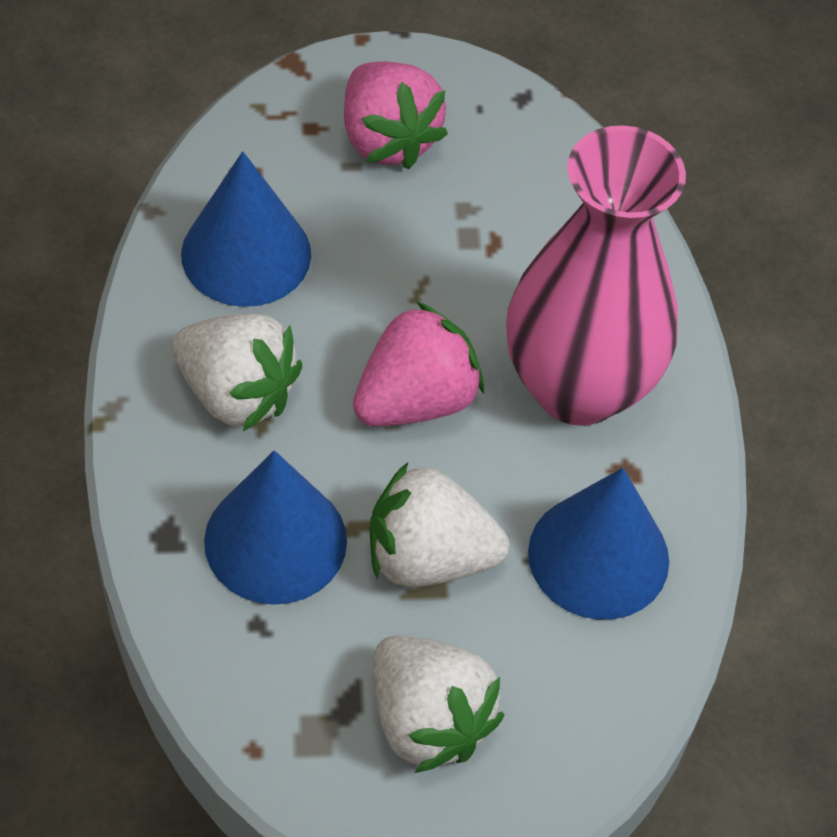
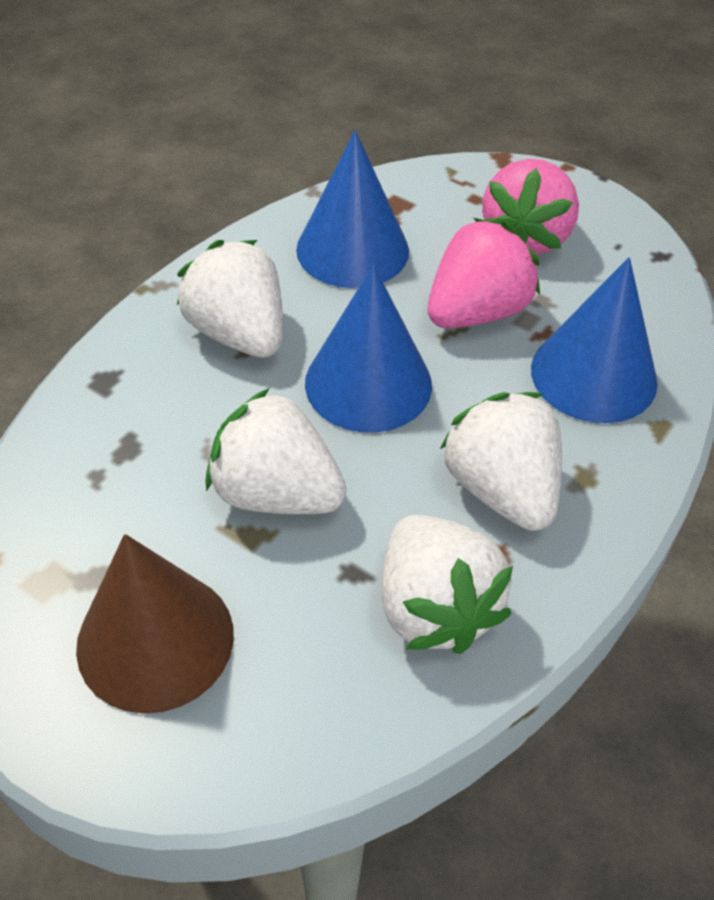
brown cone: none = 0 -> [76,534,234,714] = 1
pink vase: [506,125,686,426] = 1 -> none = 0
white strawberry: [172,313,302,431] [370,462,510,587] [373,635,504,773] = 3 -> [177,240,283,358] [205,388,347,514] [382,515,513,654] [440,392,562,531] = 4

